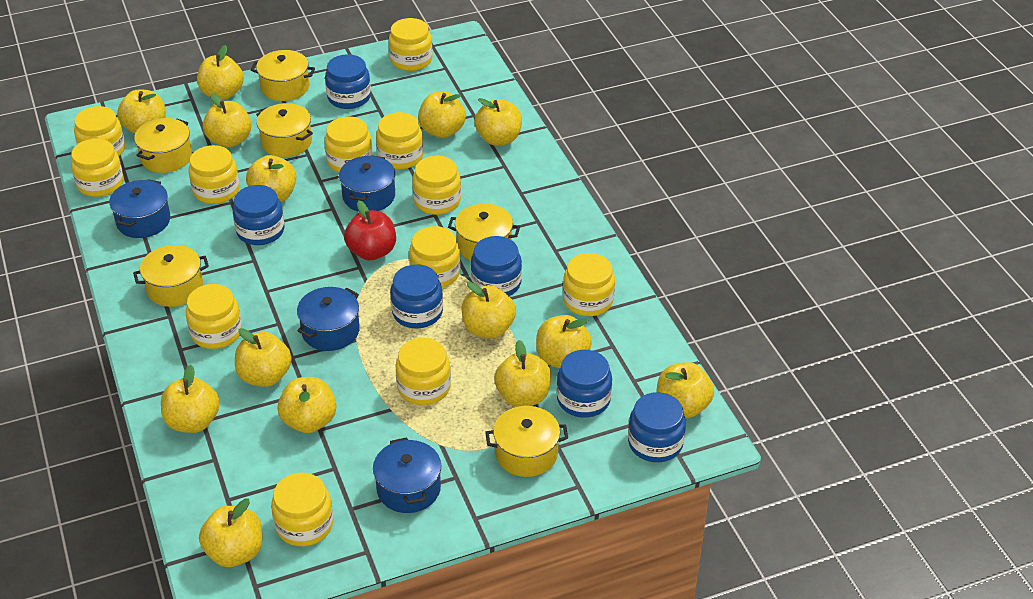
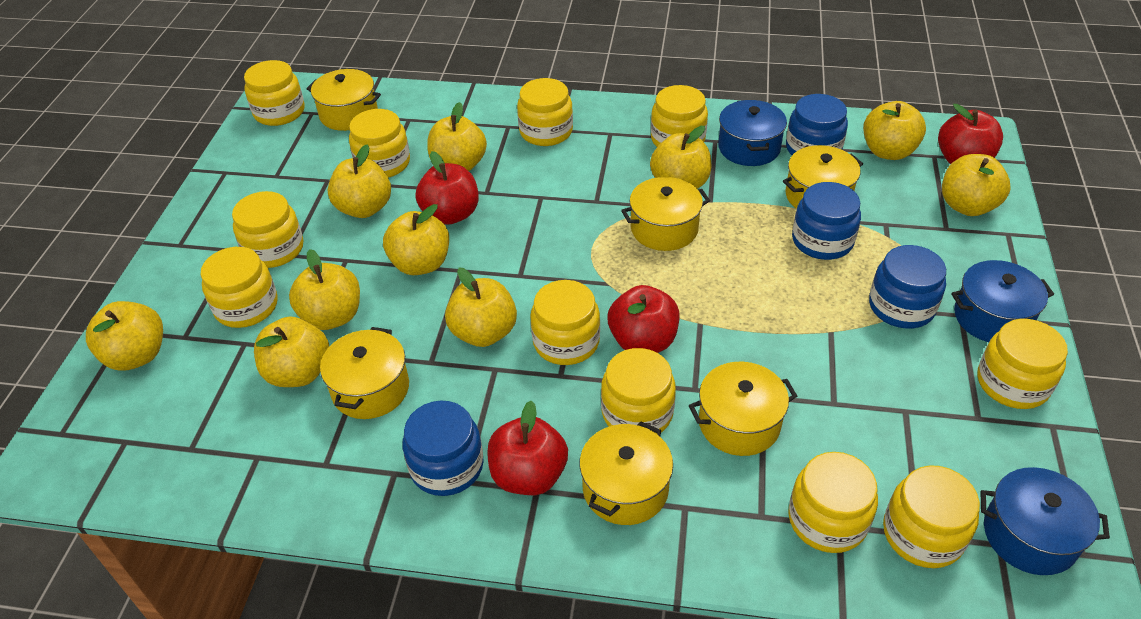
blue jar: [233,185,285,245] [325,54,371,109] [390,264,443,328] [471,236,522,296] [557,350,612,418] [628,392,686,462] = 6 -> [403,401,484,496] [786,94,848,155] [792,182,861,260] [869,245,946,329] = 4
blue pot: [109,179,170,238] [297,287,360,351] [339,155,395,212] [373,437,441,513] = 4 -> [718,100,787,166] [951,260,1054,342] [981,467,1110,575] = 3
red apple: [344,200,396,260] = 1 -> [416,151,479,225] [487,401,568,495] [608,285,679,353] [938,104,1003,164] = 4
yellow apple: [117,90,166,134] [161,365,220,433] [197,45,244,100] [199,499,262,567] [203,93,252,148] [235,328,292,387] [246,155,296,202] [278,377,337,433] [418,92,466,138] [462,281,516,338] [475,98,522,146] [494,340,551,407] [536,315,592,368] [657,362,714,418] = 14 -> [86,301,163,371] [254,316,329,387] [289,249,360,330] [328,144,391,218] [383,204,449,275] [427,102,487,171] [445,268,517,347] [650,126,712,189] [863,101,926,160] [942,154,1011,216] = 10
yellow jar: [71,138,123,197] [74,106,125,156] [186,284,242,349] [189,145,240,204] [271,473,333,546] [325,116,373,172] [376,112,423,169] [389,18,433,71] [396,338,451,405] [409,226,460,288] [412,156,461,215] [563,253,615,316] = 12 -> [201,247,278,328] [232,191,303,268] [244,60,305,126] [349,109,410,178] [517,78,573,146] [530,280,600,365] [601,348,676,434] [651,85,708,147] [788,452,878,553] [883,465,980,568] [977,319,1068,409] = 11

